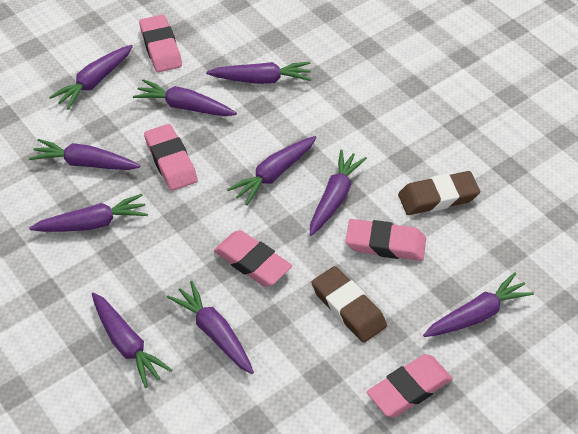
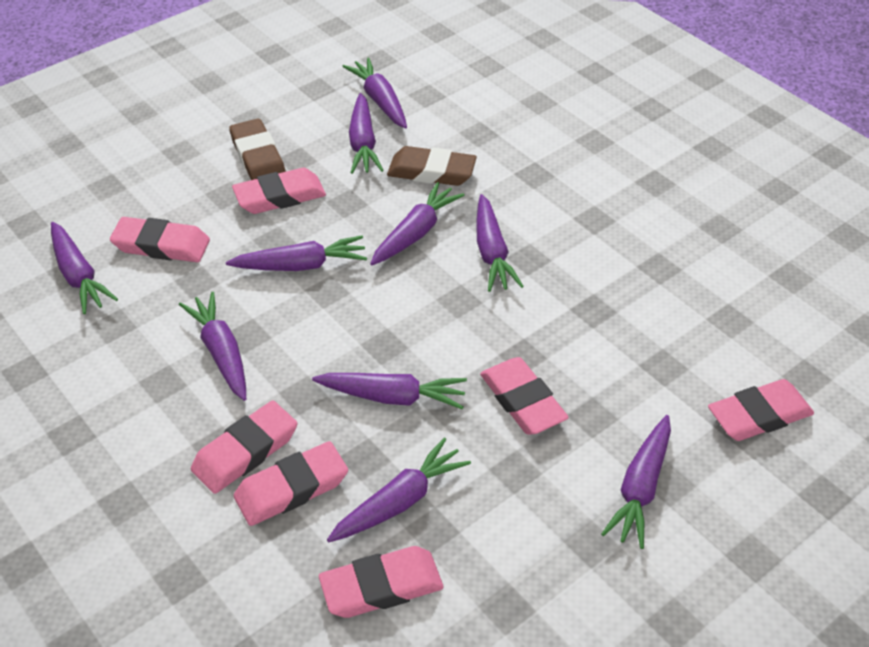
pink eraser: [139,15,182,72] [144,124,198,191] [214,230,292,287] [345,219,426,261] [367,354,453,417] = 5 -> [110,217,210,262] [191,401,297,494] [232,168,326,214] [234,441,348,526] [319,546,444,618] [480,357,569,435] [708,379,814,441] = 7

